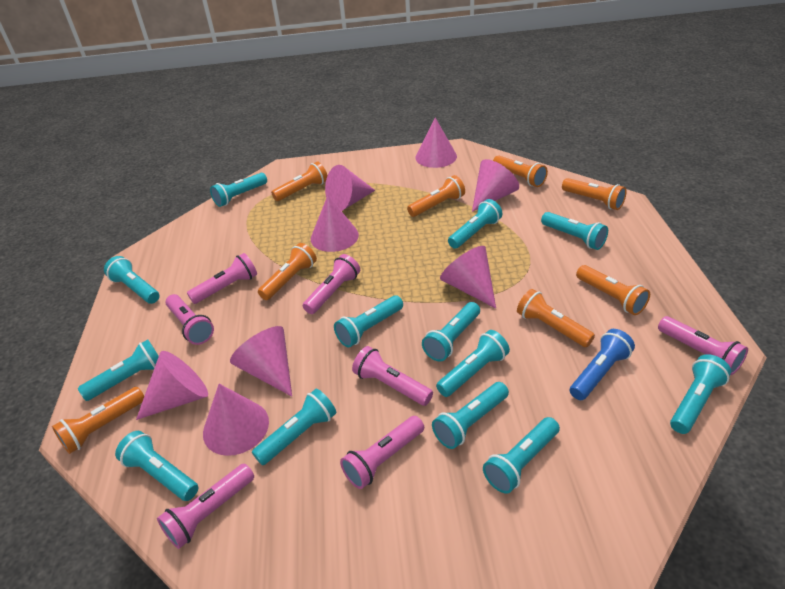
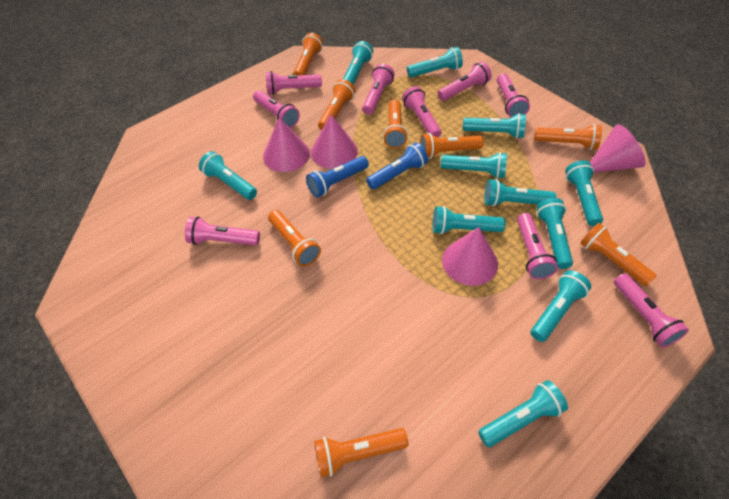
blue flashlight: [570,329,635,400] = 1 -> [306,156,369,197] [366,142,428,190] = 2
pink cone: [136,351,208,420] [203,384,269,456] [230,326,292,397] [311,195,359,252] [325,165,375,211] [415,118,457,168] [440,246,496,308] [472,159,519,212] = 8 -> [263,117,310,172] [311,114,358,169] [442,227,498,286] [590,124,646,172] = 4
pink flashlight: [157,464,254,549] [165,294,214,345] [187,253,257,304] [303,254,360,314] [340,416,424,489] [352,346,433,406] [658,316,748,375] = 7 -> [185,216,260,245] [253,90,300,128] [265,71,322,95] [362,64,394,115] [402,86,442,138] [438,62,492,101] [497,73,530,117] [517,213,558,279] [614,273,689,348] = 9
turquoise flashlight: [78,339,159,401] [104,256,160,304] [115,431,198,501] [210,173,267,207] [252,389,336,465] [334,295,403,347] [422,302,480,361] [432,382,509,449] [436,330,510,397] [448,199,502,249] [483,417,560,494] [541,212,608,250] [670,354,731,434] = 13 -> [199,151,257,200] [343,41,373,85] [407,47,463,78] [433,206,505,234] [441,152,507,179] [463,113,526,139] [478,380,568,447] [484,179,556,207] [531,270,591,342] [536,198,573,269] [565,160,603,226] = 11

